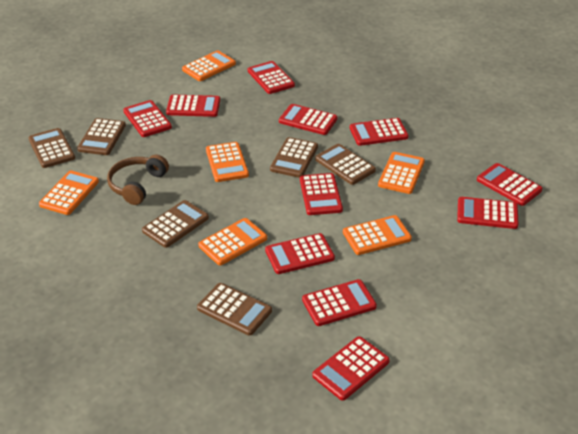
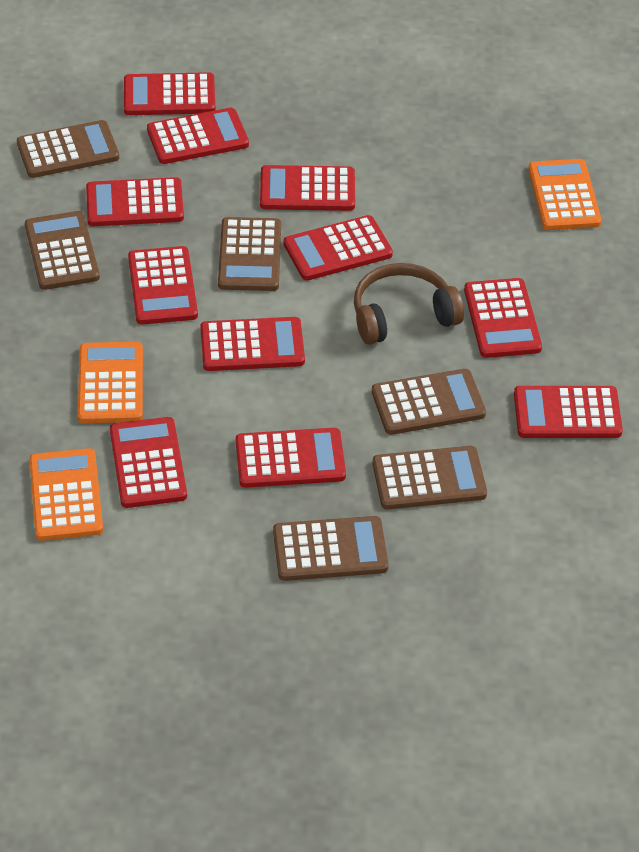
orange calculator: [39,170,99,215] [182,50,236,81] [198,218,267,265] [206,142,249,182] [343,215,412,255] [378,152,425,194] = 6 -> [29,448,103,541] [78,342,143,423] [528,159,602,230] = 3

